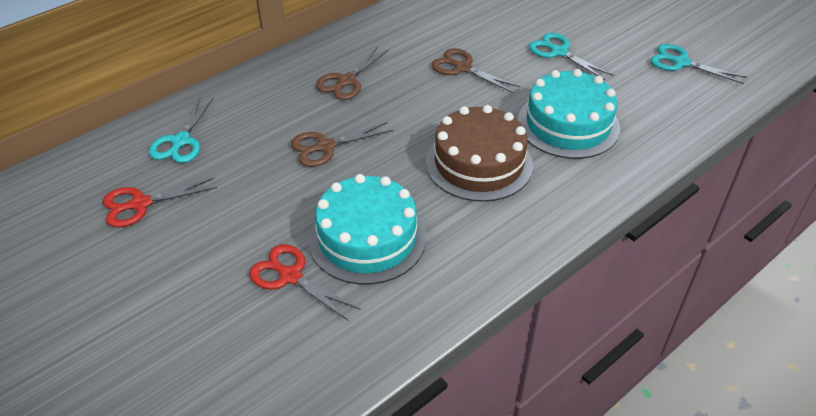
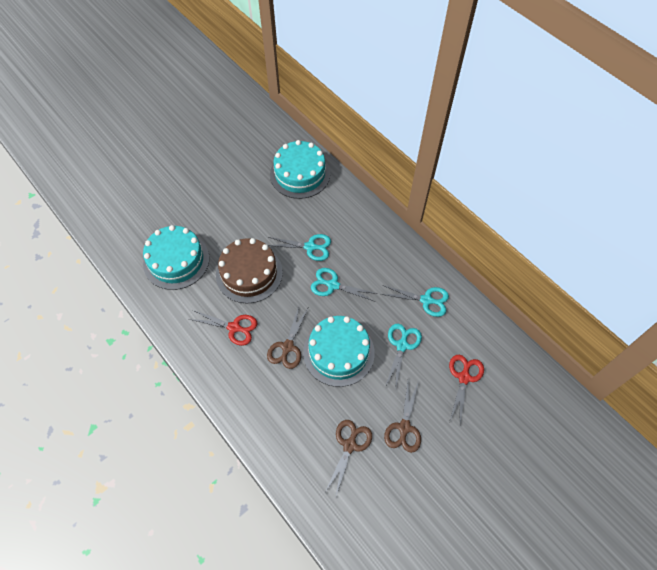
turquoise cake: [308,174,426,285] [518,69,620,159] = 2 -> [143,225,210,290] [270,140,330,199] [303,316,375,387] = 3
turquoise scissors: [149,97,214,163] [529,33,614,80] [650,44,747,84] = 3 -> [268,234,331,261] [311,268,378,302] [381,285,449,317] [385,324,422,391] = 4

